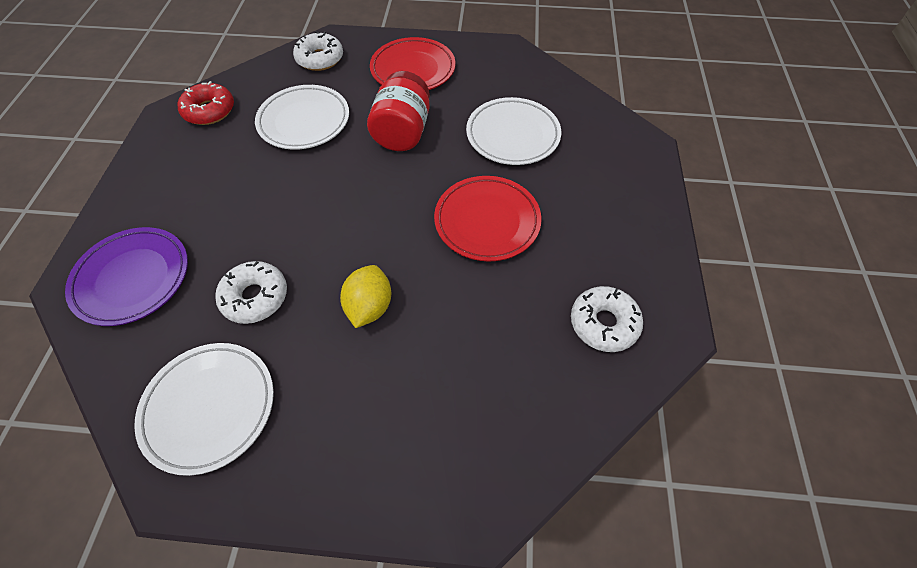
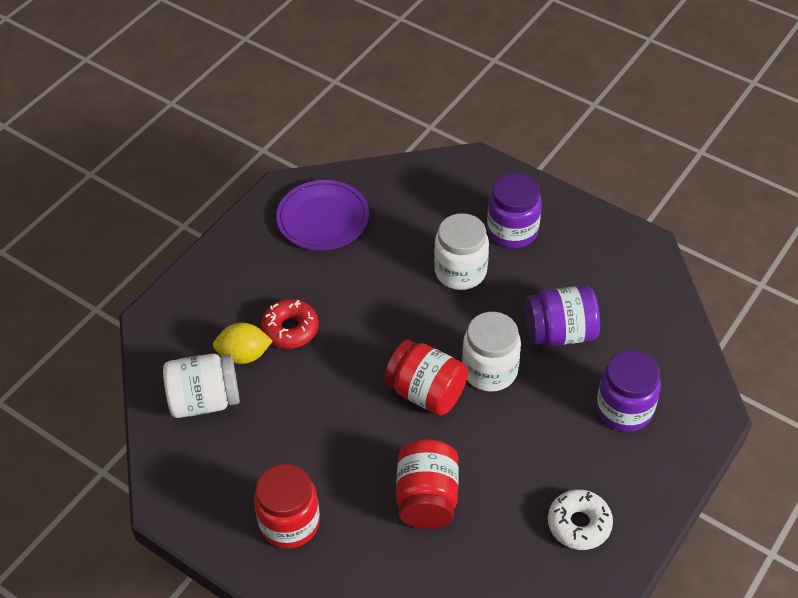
purple jar: none = 0 -> [487,173,542,248] [524,286,600,346] [596,350,661,432] = 3
red jar: [367,71,430,151] = 1 -> [254,464,320,549] [384,340,468,415] [396,439,459,529] = 3
red plate: [370,37,455,90] [434,176,541,262] = 2 -> none = 0
white donut: [215,261,287,324] [293,31,343,71] [571,286,643,352] = 3 -> [548,489,613,550] = 1
white jar: none = 0 -> [163,354,240,418] [434,213,489,290] [462,312,521,392] = 3
white plate: [134,343,274,476] [255,85,349,150] [466,97,561,165] = 3 -> none = 0

